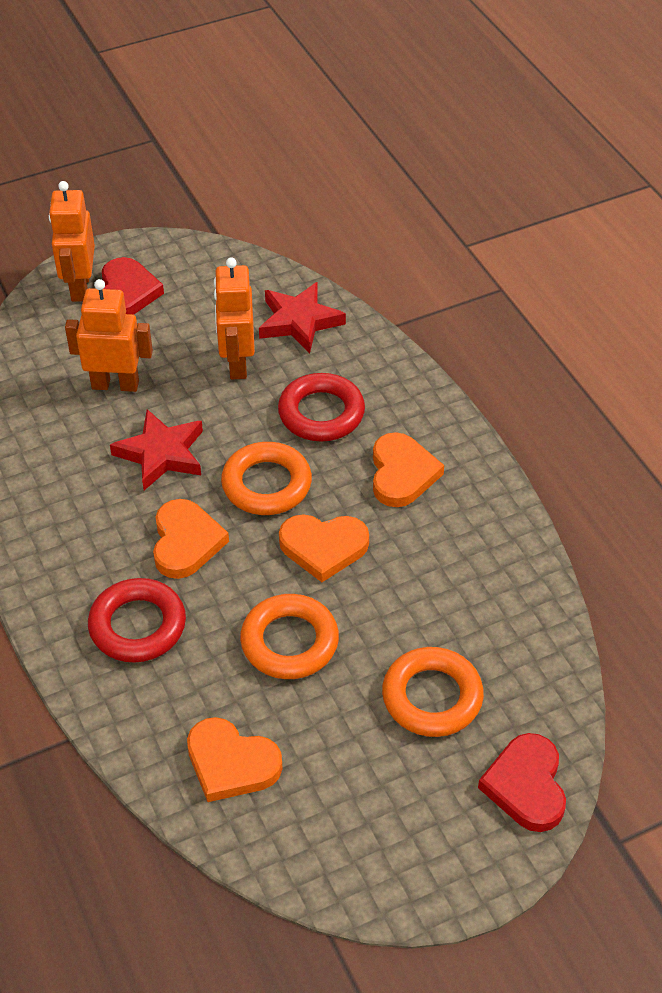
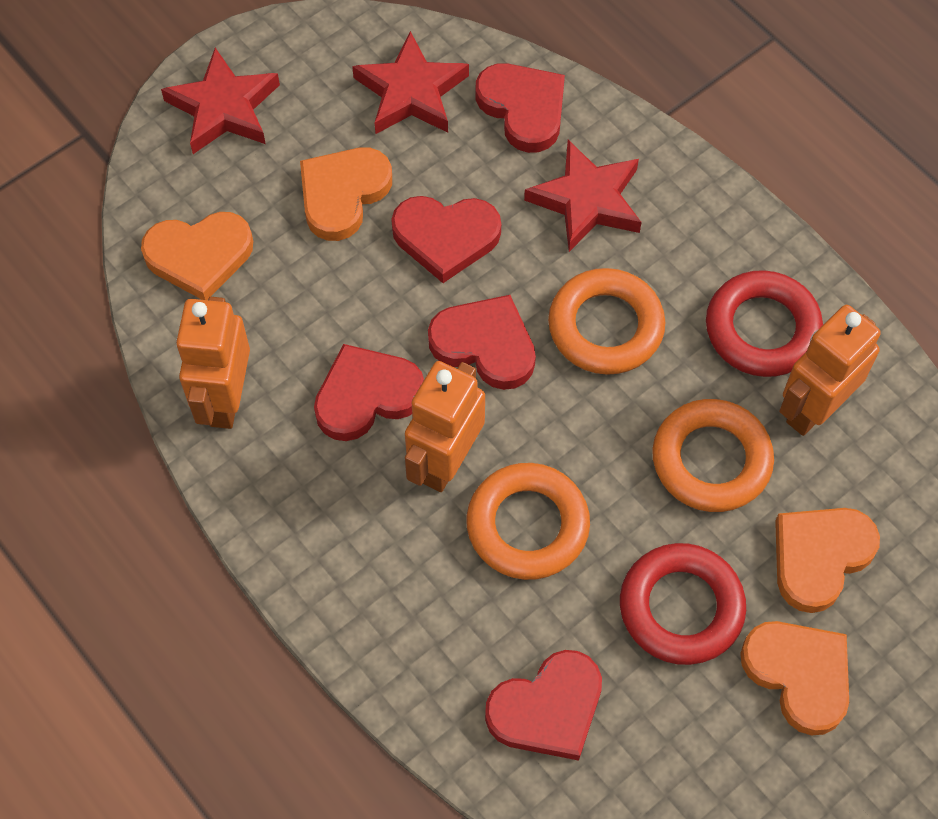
red heart: [102,257,164,315] [478,733,566,832] = 2 -> [314,344,424,441] [391,196,501,283] [428,295,536,390] [476,63,565,153] [485,650,602,761] = 5
red star: [110,409,203,490] [259,282,346,353] = 2 -> [161,48,280,154] [352,31,469,134] [524,140,642,252] = 3

